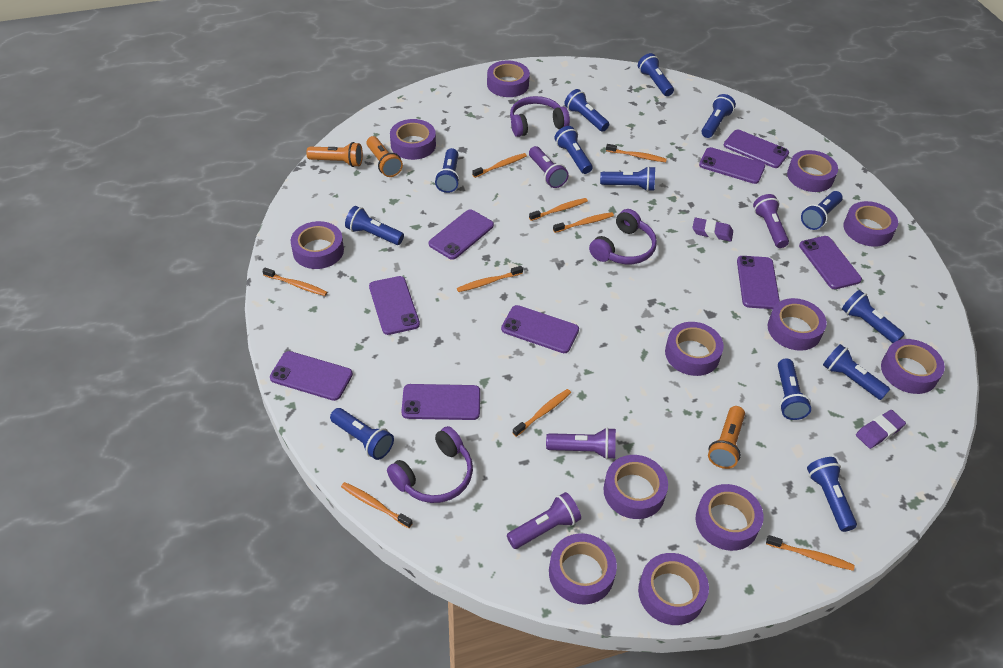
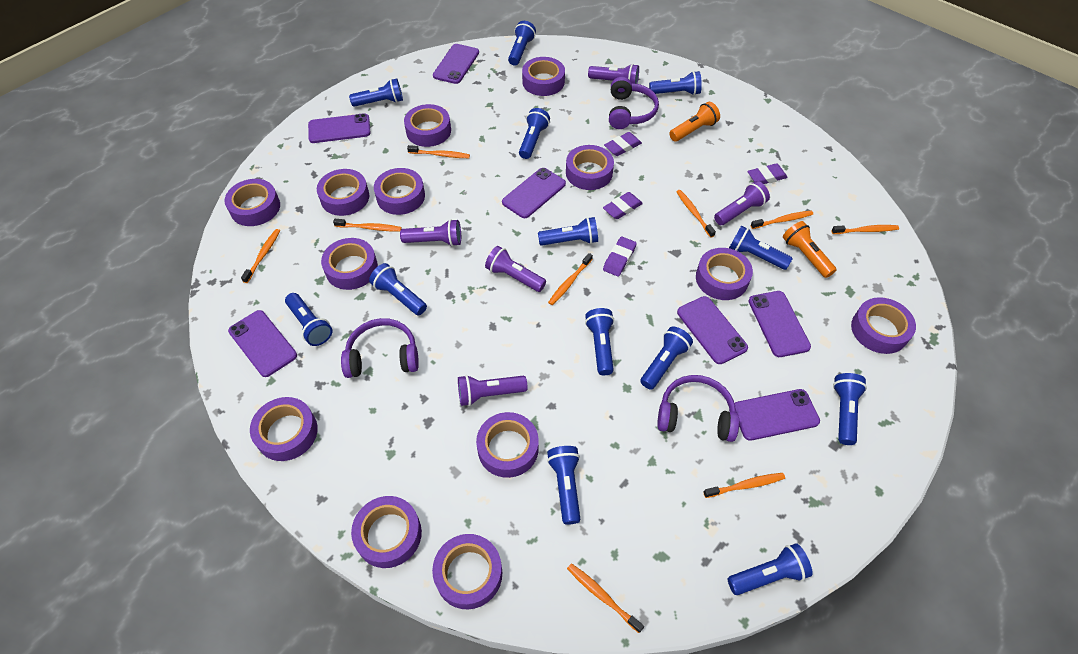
orange flashlight: [306,142,363,167] [366,136,403,177] [708,406,745,469] = 3 -> [669,102,720,142] [783,221,837,278] = 2
purple eraser: [692,218,733,242] [856,410,906,449] = 2 -> [603,192,643,219] [603,237,637,277] [604,132,642,156] [747,163,788,184] = 4
purple flashlight: [507,492,581,549] [529,146,569,188] [546,427,616,459] [753,194,789,248] = 4 -> [400,219,461,246] [458,375,528,406] [485,246,546,292] [588,64,639,84] [714,181,770,225] = 5
purple phone: [270,351,353,401] [369,276,420,335] [401,384,480,420] [429,209,494,260] [501,305,579,353] [699,147,765,184] [724,130,789,168] [737,256,780,309] [799,236,862,289] = 9 -> [228,310,297,377] [308,113,371,143] [433,44,479,84] [502,168,566,218] [677,296,748,364] [735,389,820,441] [748,291,811,357] = 7
purple tape: [291,221,344,269] [390,119,436,160] [487,60,530,97] [549,533,617,604] [603,455,668,519] [638,553,709,625] [665,322,724,376] [696,484,764,551] [768,298,827,351] [787,150,838,192] [843,201,898,247] [881,339,945,394] = 12 -> [224,179,280,226] [250,397,318,461] [317,169,369,216] [321,238,378,290] [351,496,422,568] [374,168,425,215] [404,104,451,147] [432,534,502,609] [476,412,539,478] [522,57,565,96] [566,145,614,190] [696,248,753,300] [851,297,916,354] = 13

